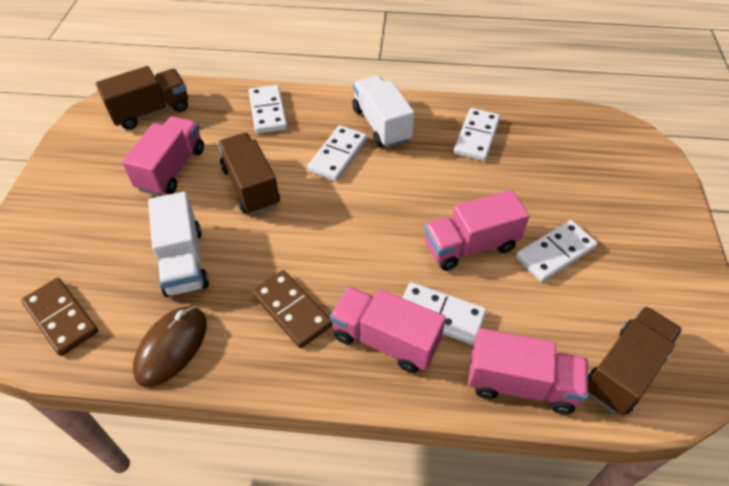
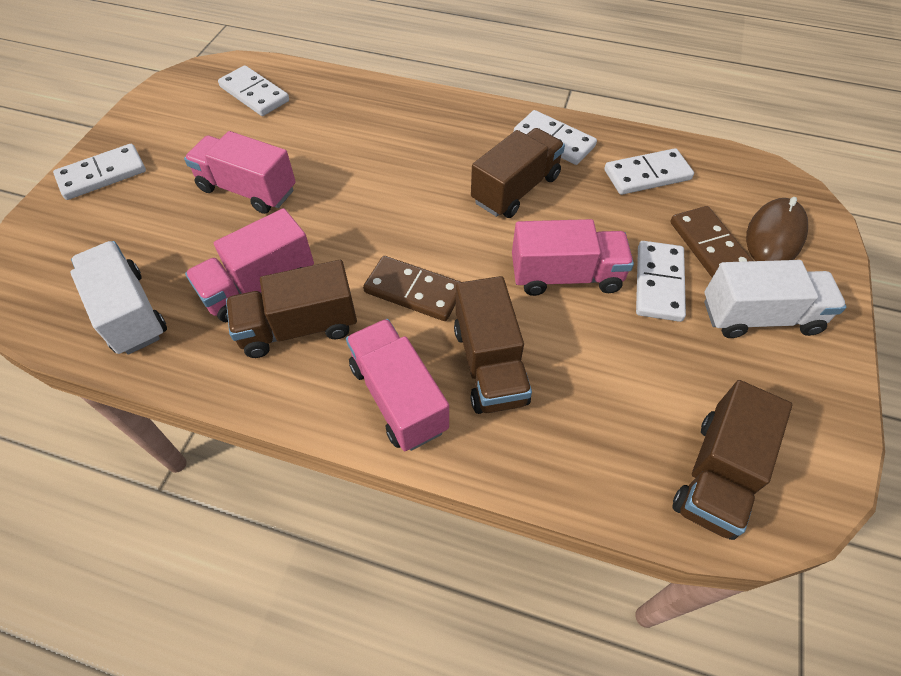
brown truck: [96,66,188,130] [217,133,280,215] [588,306,682,416] = 3 -> [226,260,357,358] [454,276,532,414] [471,128,565,218] [673,380,792,540] = 4

